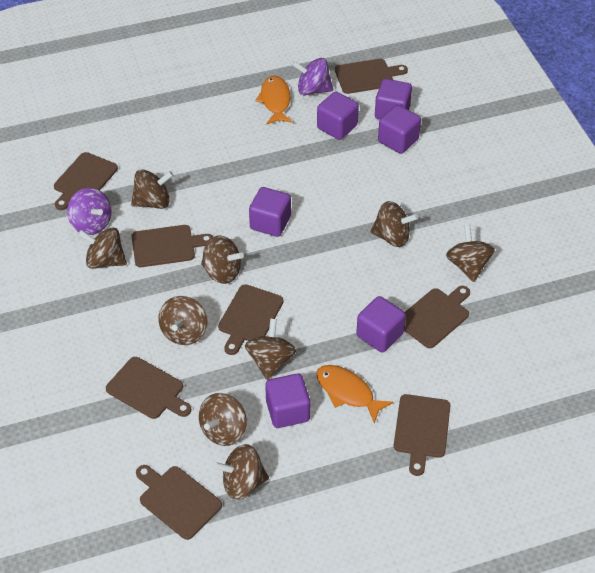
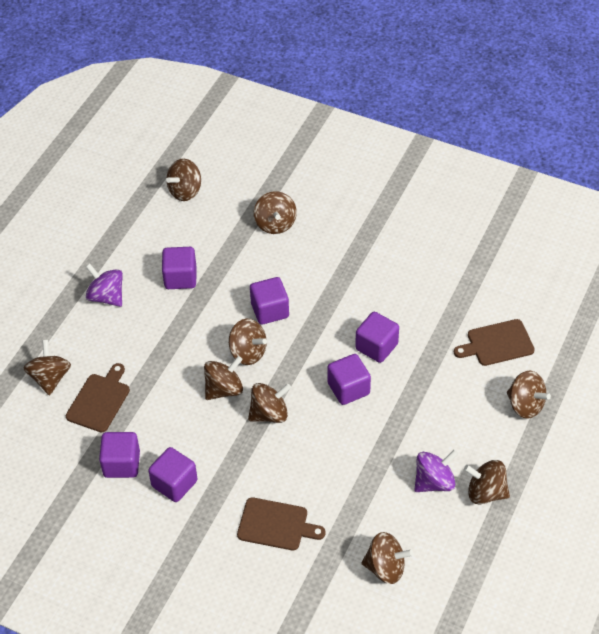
brown cutting board: [54,152,118,210] [106,357,191,419] [132,225,213,267] [136,465,222,540] [218,284,284,355] [335,59,408,94] [394,394,450,476] [404,286,470,348] = 8 -> [66,363,130,433] [237,497,326,551] [454,319,535,366] = 3
orange fish: [255,76,293,125] [316,365,393,423] = 2 -> none = 0

